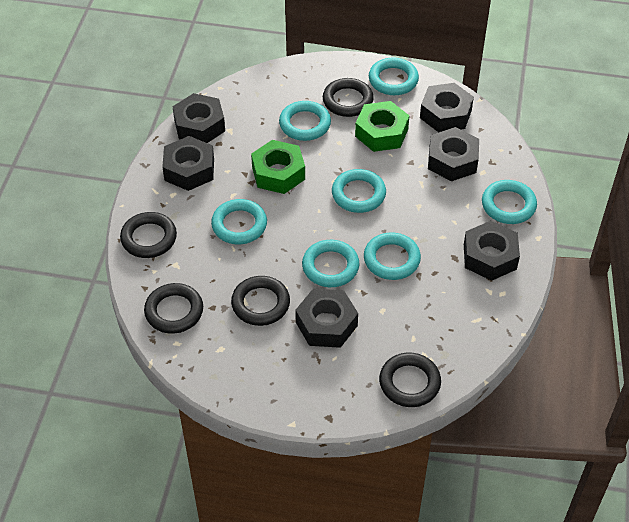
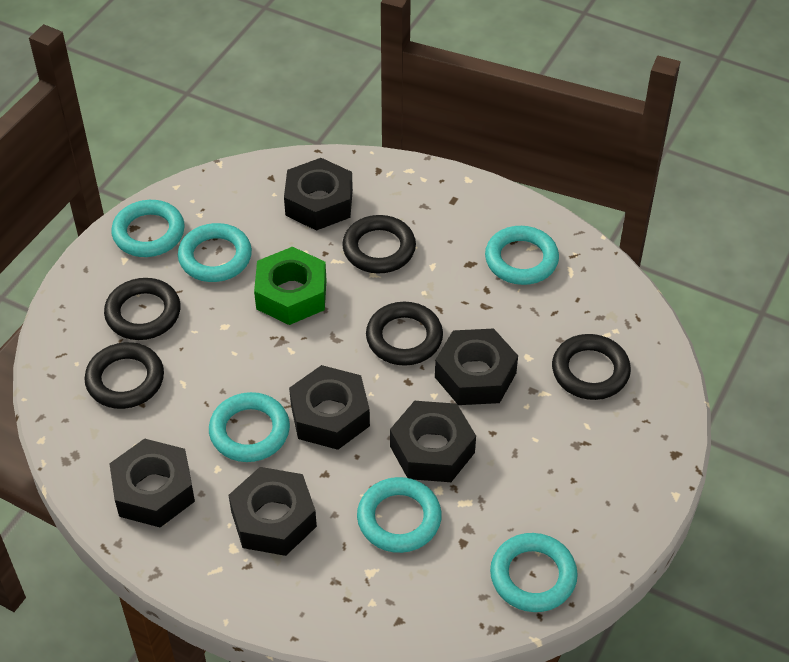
green nut: [251,140,305,194] [355,101,409,152] = 2 -> [254,247,326,325] = 1
turquoise ring: [211,199,267,244] [279,101,331,141] [302,240,359,287] [332,169,386,213] [364,232,421,280] [369,57,419,95] [482,180,537,224] = 7 -> [111,200,185,257] [178,223,252,282] [209,392,290,462] [357,477,442,553] [485,226,559,285] [490,533,578,612] = 6

